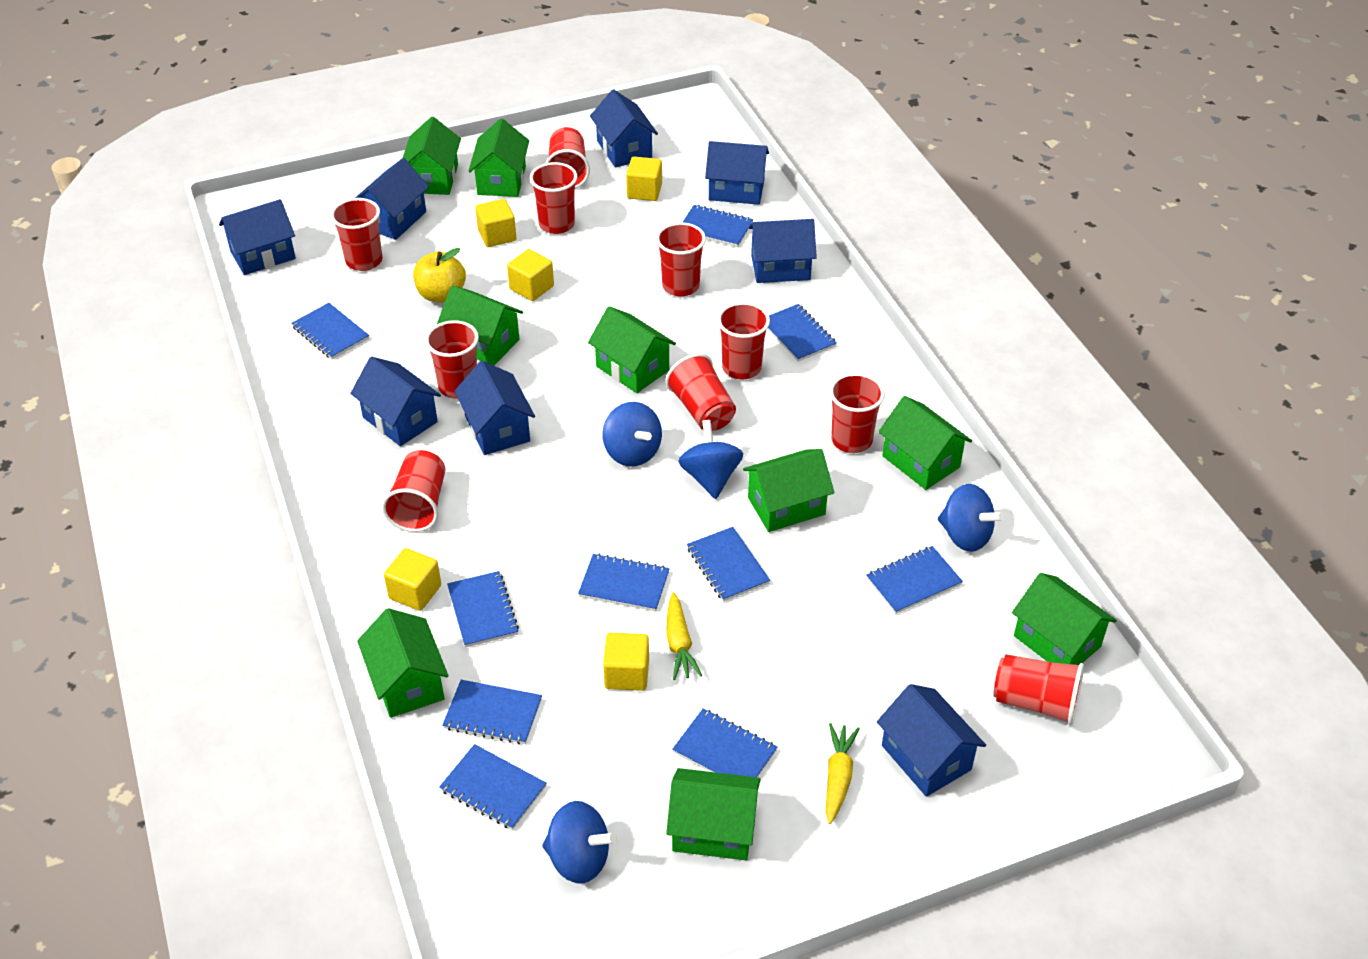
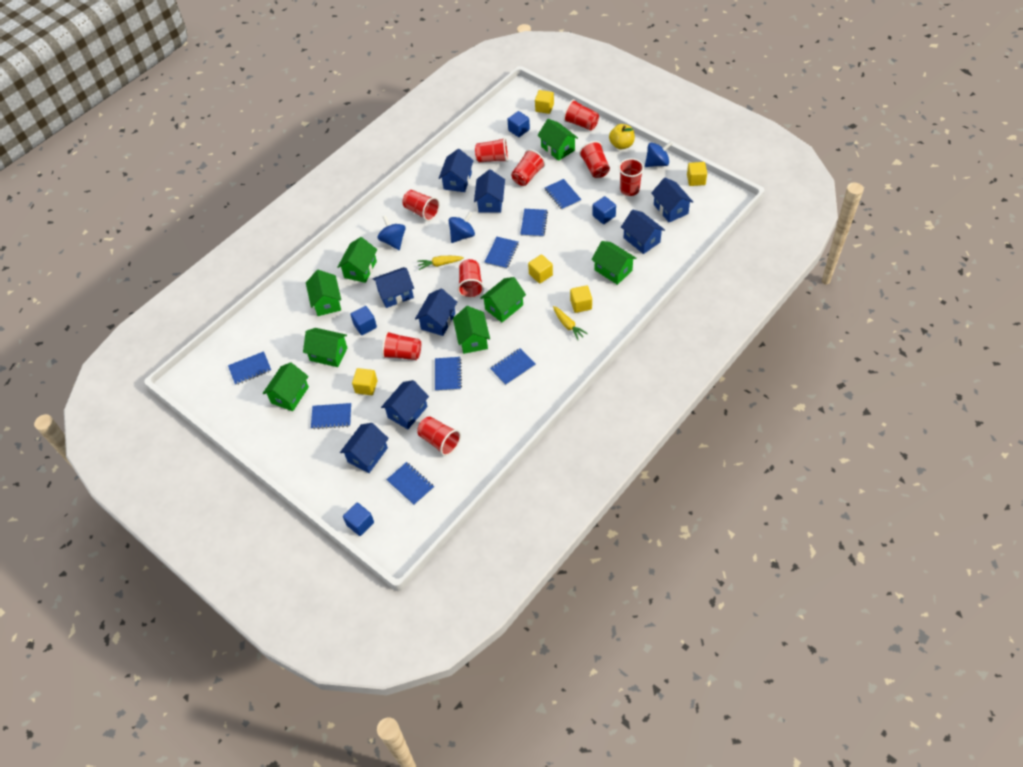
blue cube: none = 0 -> [343,502,374,536] [350,306,377,335] [507,111,530,137] [592,196,616,224] = 4
blue notebook: [291,303,369,359] [439,744,547,830] [442,680,542,745] [447,571,519,647] [578,553,670,611] [672,708,777,777] [683,205,753,247] [687,527,770,602] [767,304,837,362] [866,546,963,614] = 10 -> [228,351,271,385] [311,403,351,430] [386,462,434,505] [435,357,462,391] [485,237,519,269] [490,348,536,385] [520,209,548,237] [545,179,582,210] = 8
blue spinning top: [542,801,617,884] [602,402,662,467] [678,420,743,499] [938,484,1004,552] = 4 -> [378,216,406,250] [449,211,475,243] [645,141,673,167] = 3
green house: [357,608,449,718] [403,117,461,195] [437,285,523,366] [469,118,529,197] [588,306,676,393] [666,768,760,860] [743,449,834,532] [878,396,972,490] [1012,573,1117,665] = 9 -> [263,362,309,411] [303,328,347,367] [306,270,341,316] [337,237,377,283] [453,306,490,354] [480,277,526,322] [537,119,578,161] [591,241,637,285] = 8
red cup: [331,198,382,271] [382,450,446,532] [425,320,479,399] [530,162,577,234] [545,127,590,189] [656,222,706,297] [665,353,736,431] [717,302,770,379] [829,373,885,453] [993,654,1084,725] = 10 -> [382,331,421,360] [403,190,440,221] [417,416,461,456] [457,259,484,299] [475,137,508,162] [511,149,545,186] [563,99,599,130] [579,141,610,178] [619,158,644,196] = 9

